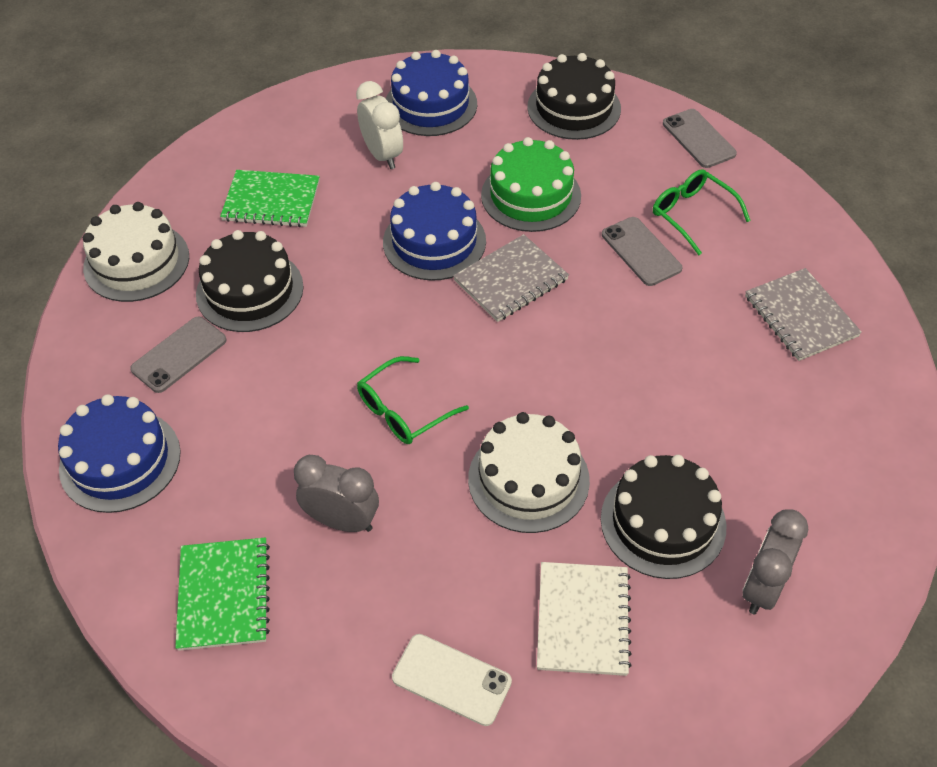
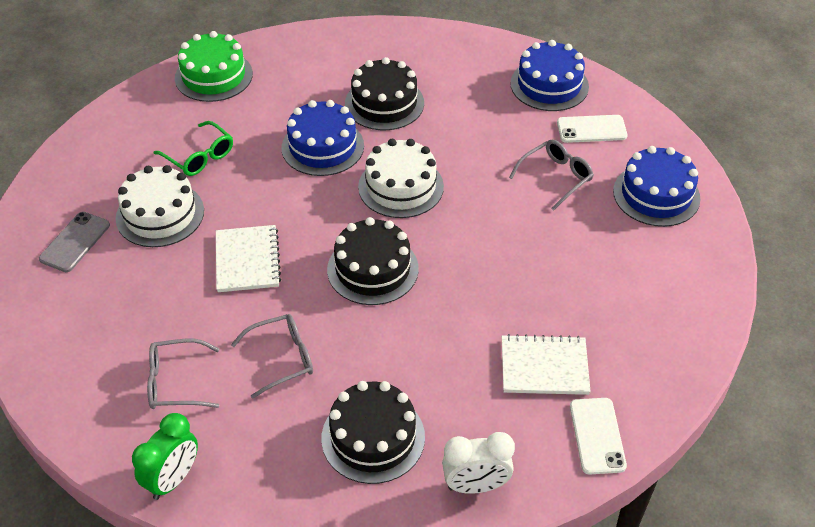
green clock: none = 0 -> [132,413,198,500] = 1
green glasses: [357,356,469,444] [653,169,751,255] = 2 -> [154,121,233,176] = 1
green notebook: [175,537,270,651] [220,170,320,227] = 2 -> none = 0
grey clock: [294,455,379,532] [742,509,808,615] = 2 -> none = 0
grey glasses: none = 0 -> [147,339,219,409] [231,314,313,399] [509,139,594,211] = 3
grey notebook: [453,234,569,322] [745,268,862,361] = 2 -> none = 0
grey phone: [130,316,227,393] [602,217,682,286] [663,109,737,168] = 3 -> [39,212,110,272] = 1
white notebook: [537,562,632,676] = 1 -> [216,225,281,292] [502,334,591,395] = 2
white phone: [392,634,512,726] = 1 -> [557,115,628,143] [570,398,627,474] = 2

